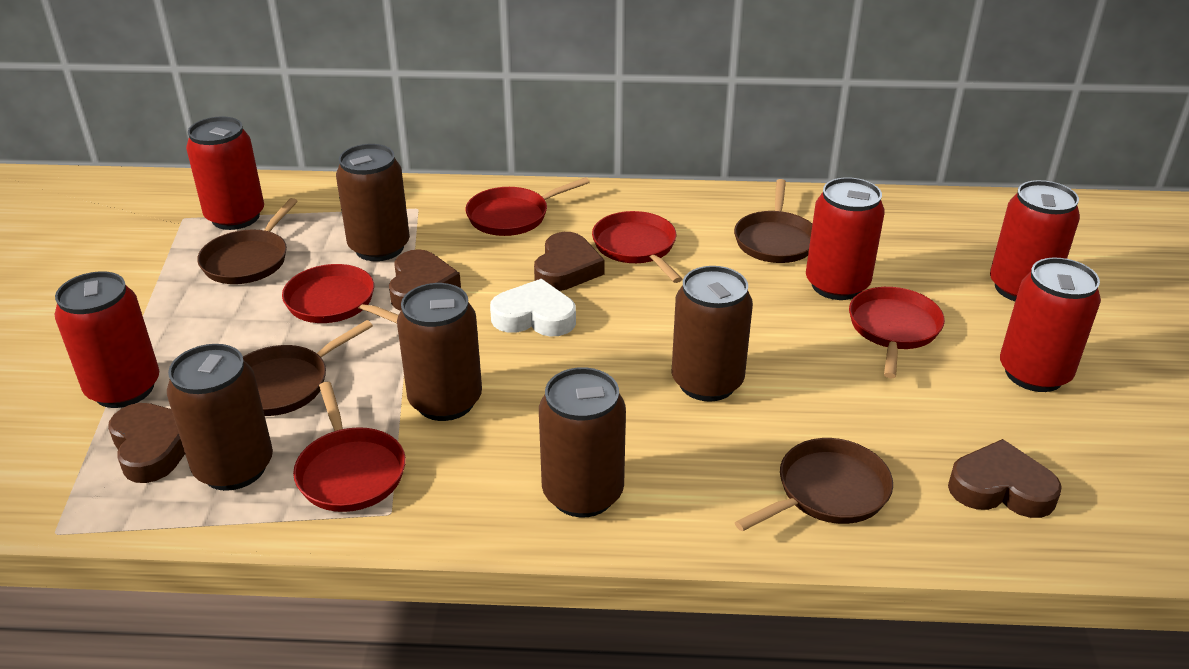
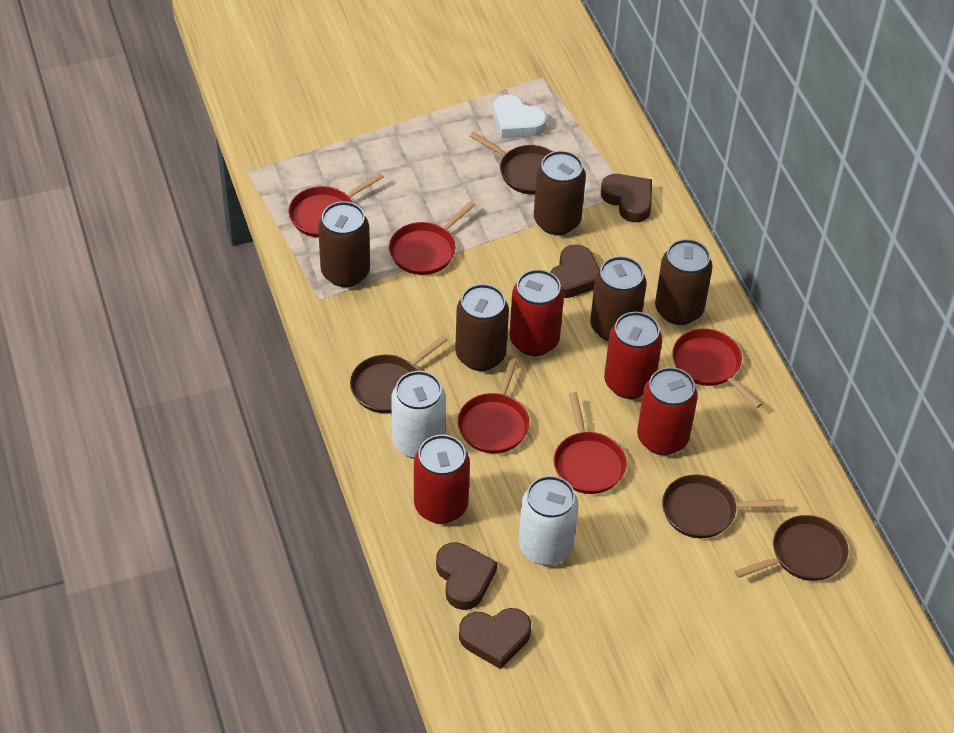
red can: [55,271,159,408] [186,116,264,230] [806,177,885,300] [990,180,1080,301] [1000,258,1101,392] = 5 -> [414,435,470,524] [509,269,564,356] [604,312,662,399] [637,367,698,455] = 4
white can: none = 0 -> [391,371,446,459] [519,476,578,565] = 2

